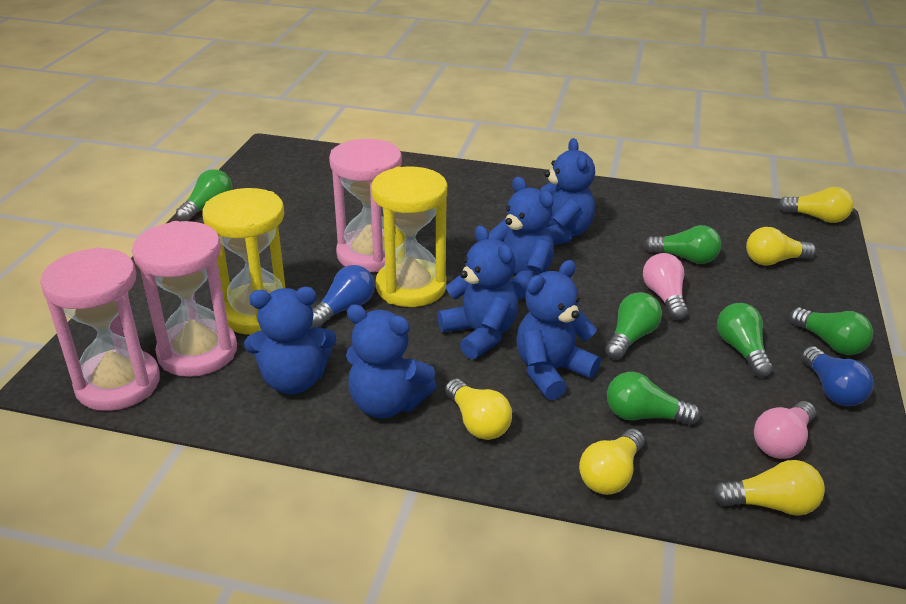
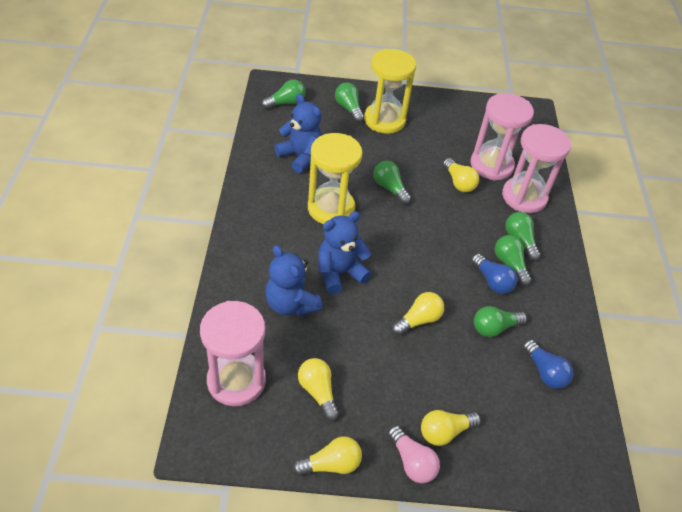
blue teddy bear: [244,287,336,394] [346,304,436,418] [437,226,518,359] [489,177,554,300] [516,260,601,400] [541,138,595,245] = 6 -> [265,245,322,316] [274,94,322,173] [319,211,372,294] = 3
pink light bulb: [643,253,688,320] [754,401,816,459] = 2 -> [388,425,440,483] = 1

